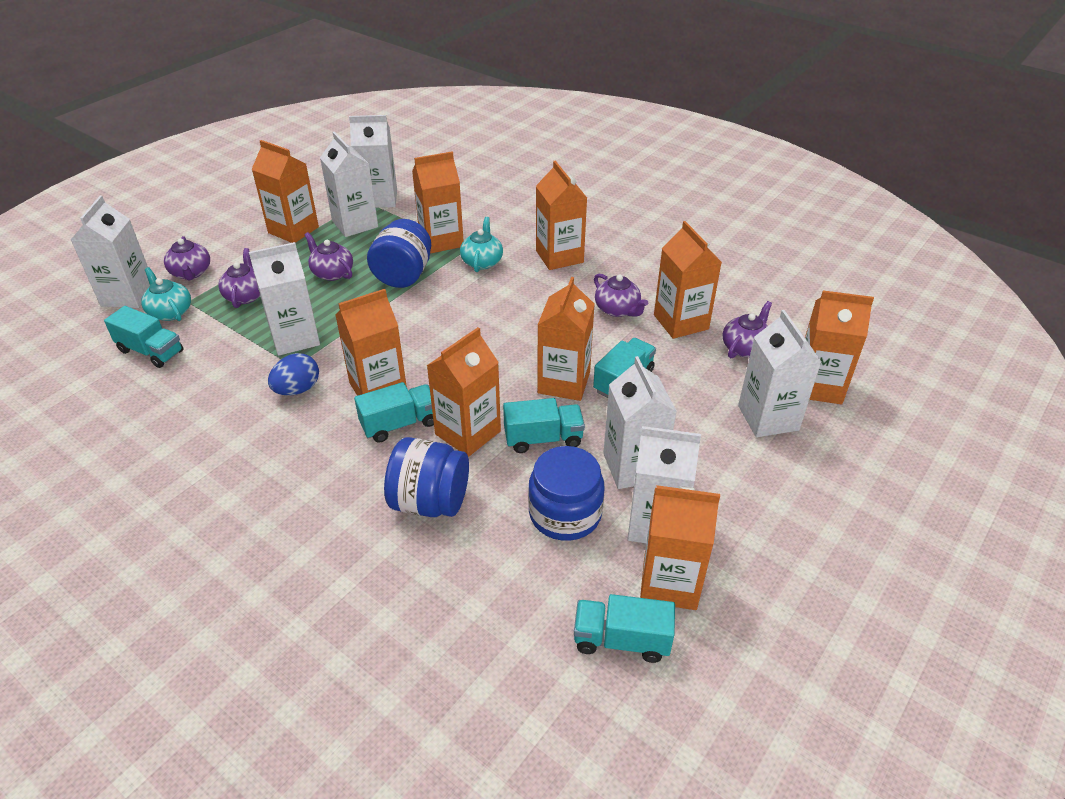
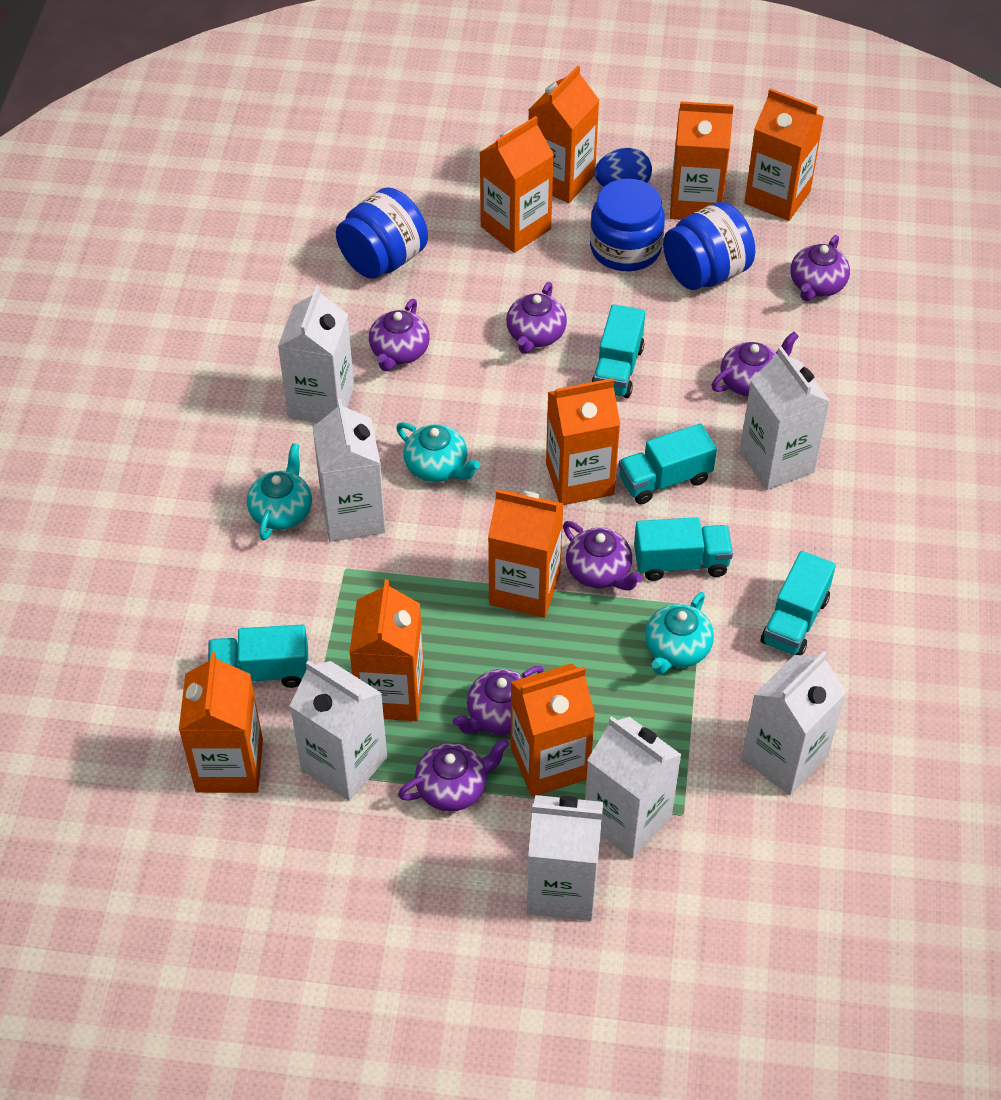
purple teapot: [164,236,210,280] [218,248,260,308] [304,232,353,281] [594,274,648,317] [723,301,772,358] = 5 -> [369,299,430,371] [398,739,509,812] [453,666,544,735] [506,282,567,354] [563,521,643,590] [711,332,799,397] [790,235,850,301] = 7
turquoise teapot: [141,267,191,321] [460,217,503,272] = 2 -> [247,443,312,540] [396,422,480,482] [645,592,714,675] = 3

